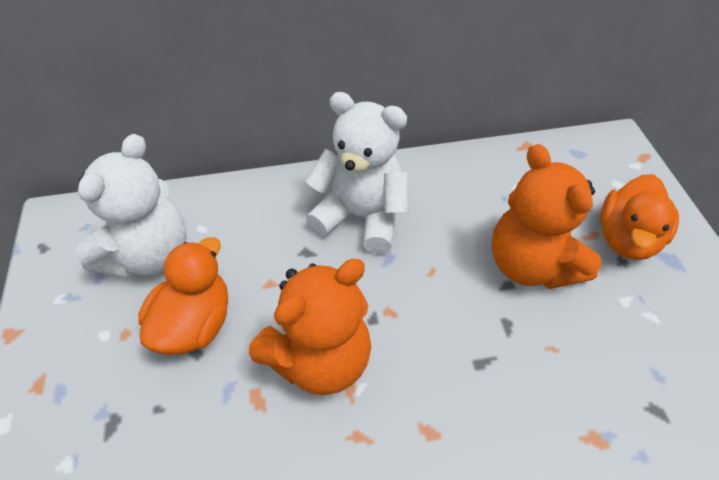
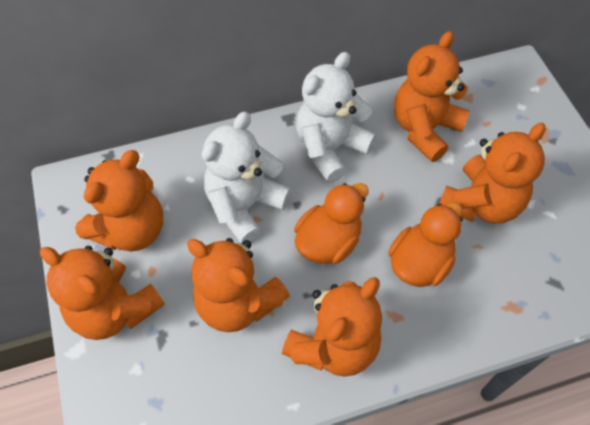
orange teddy bear: [249,259,371,395] [492,144,602,289] = 2 -> [40,246,165,340] [75,150,163,251] [187,238,290,332] [282,277,382,377] [394,31,470,162] [439,123,546,224] = 6

